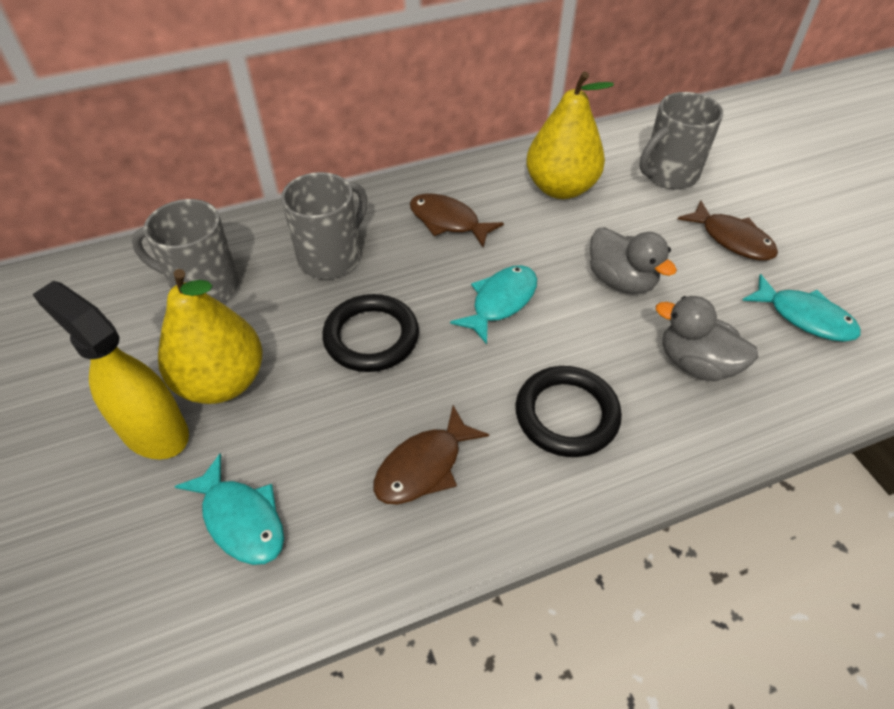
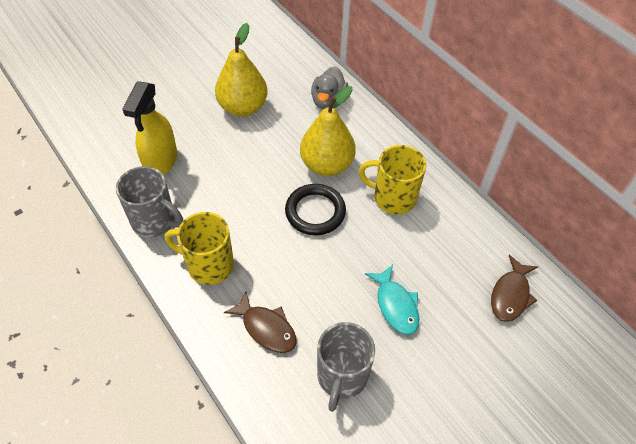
black ring: [322,294,419,372] [516,366,622,457] = 2 -> [285,184,346,235] = 1
brown fish: [374,405,489,504] [410,193,504,247] [678,200,778,261] = 3 -> [224,292,296,353] [491,255,538,322] = 2
grey duck: [590,227,677,294] [656,296,758,381] = 2 -> [311,67,348,109] = 1
grey mug: [132,199,239,303] [281,172,368,279] [639,92,723,189] = 3 -> [116,166,183,237] [317,322,375,412] = 2
turquoise fish: [174,454,284,565] [450,265,537,344] [742,274,861,342] = 3 -> [365,265,419,335] = 1
yellow mug: none = 0 -> [165,212,234,285] [359,145,426,214] = 2

